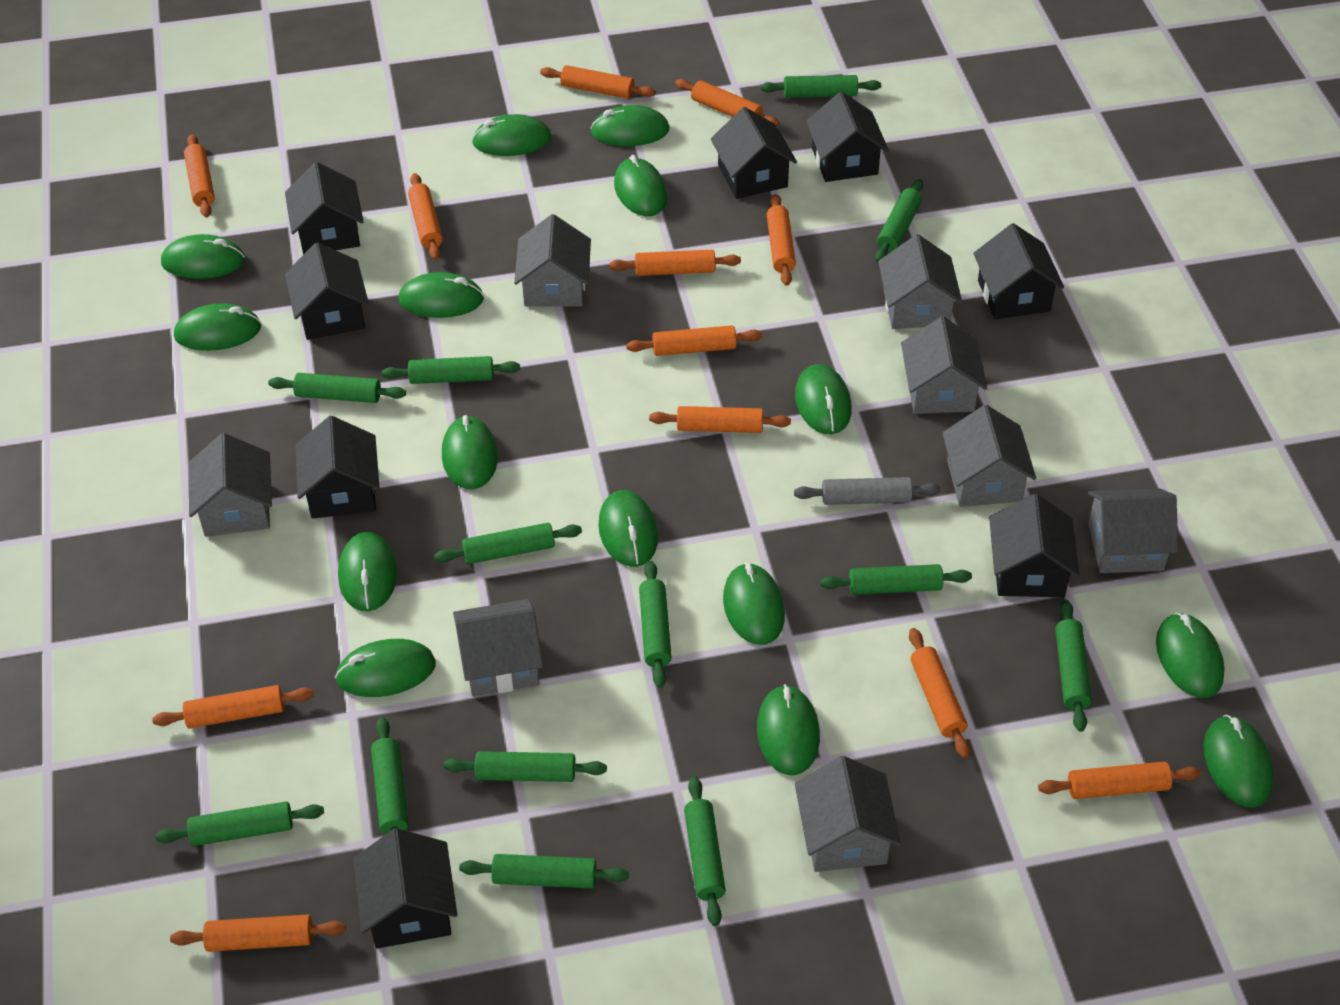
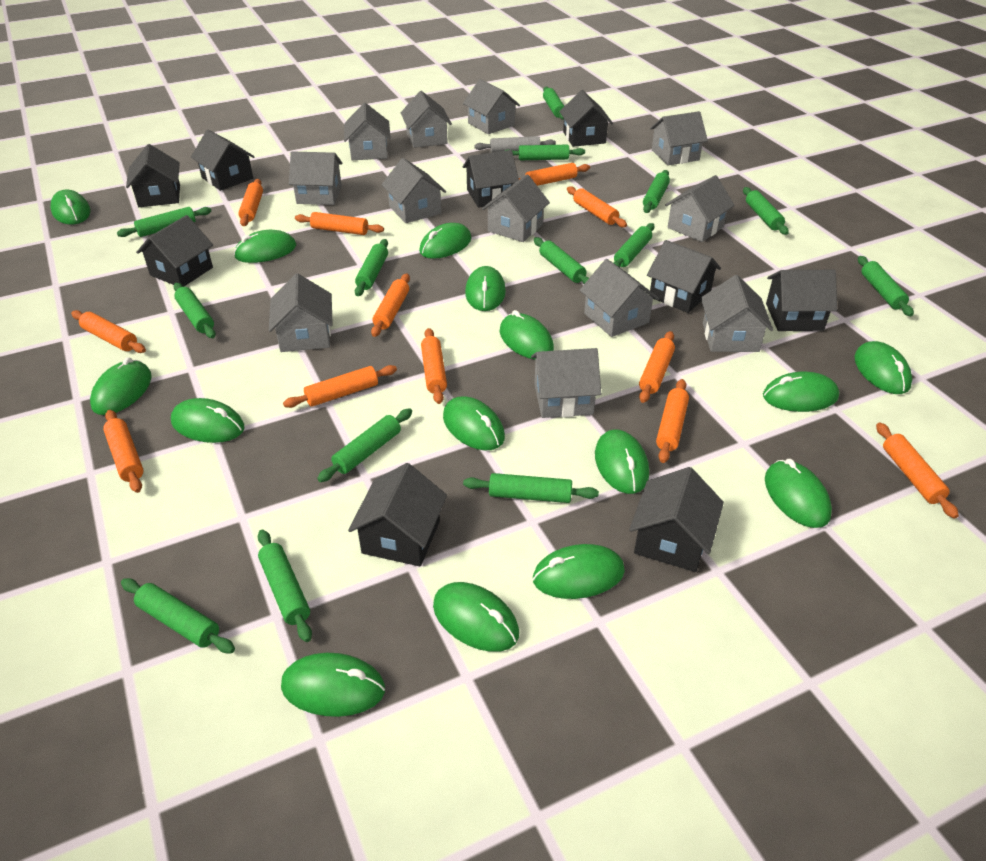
black house: [285,162,364,255] [285,243,369,340] [295,416,380,519] [353,828,457,949] [711,107,797,199] [806,92,888,182] [973,223,1064,319] [989,494,1080,597] = 8 -> [126,144,180,207] [136,215,213,287] [191,129,255,191] [348,463,447,566] [463,150,519,208] [560,90,613,147] [629,467,724,572] [647,240,721,313] [766,270,837,331] = 9
green rolling pin: [155,801,324,846] [268,373,406,403] [371,717,408,834] [381,356,520,384] [434,523,582,564] [443,751,607,782] [459,854,629,888] [639,561,672,688] [684,776,726,926] [760,75,881,98] [820,564,972,595] [875,179,923,262] [1055,600,1092,732] = 13 -> [117,207,211,237] [121,578,235,653] [174,283,216,338] [258,530,312,642] [317,408,412,482] [355,239,388,296] [463,473,599,503] [505,145,585,160] [534,237,589,284] [543,87,564,120] [613,223,655,267] [643,170,670,213] [743,187,789,235] [858,256,914,316] = 14
grey house: [189,433,272,537] [453,599,543,697] [514,214,591,307] [795,756,901,872] [878,234,962,329] [901,316,987,414] [942,405,1036,507] [1088,488,1178,573] = 8 -> [269,273,333,352] [289,151,343,205] [344,103,391,160] [381,158,446,223] [401,91,452,148] [463,79,520,134] [482,175,550,242] [531,348,601,418] [580,259,660,337] [650,111,708,165] [665,175,734,242] [701,275,773,352] = 12

